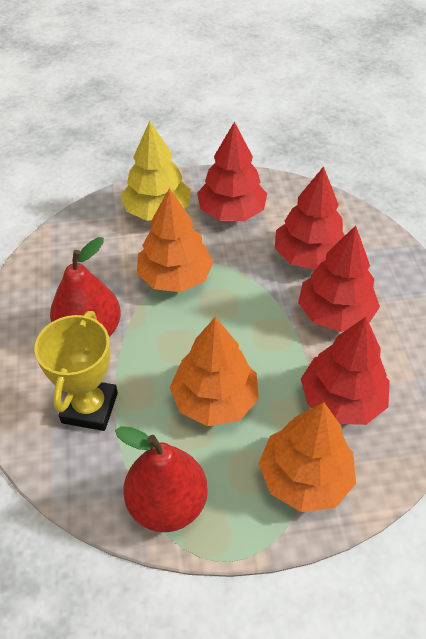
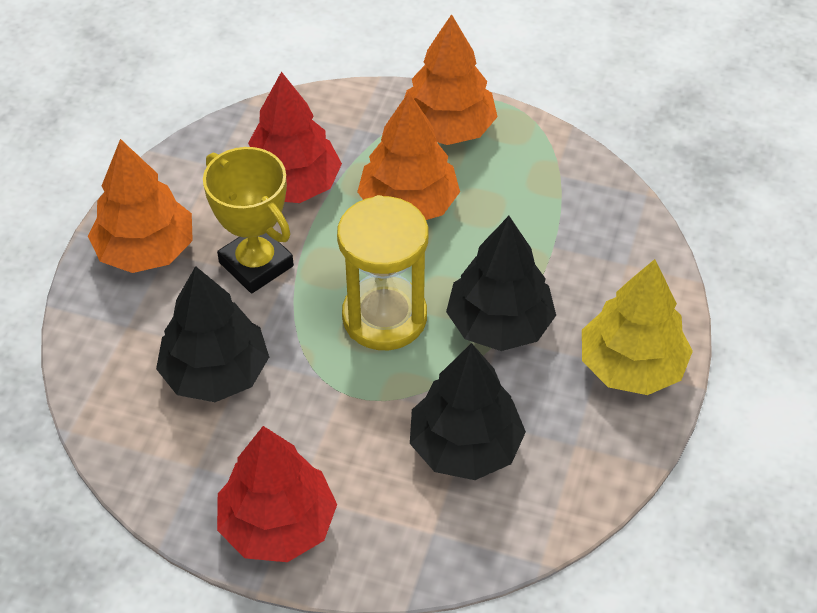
black tree: none = 0 -> [156,266,269,402] [410,343,526,480] [446,216,556,351] = 3
red pear: [50,237,121,337] [115,426,208,532] = 2 -> none = 0
red tree: [197,121,267,221] [275,166,345,270] [298,225,380,332] [301,317,390,425] = 4 -> [217,426,337,562] [248,72,342,203] = 2
yellow hourglass: none = 0 -> [337,195,428,350] = 1

